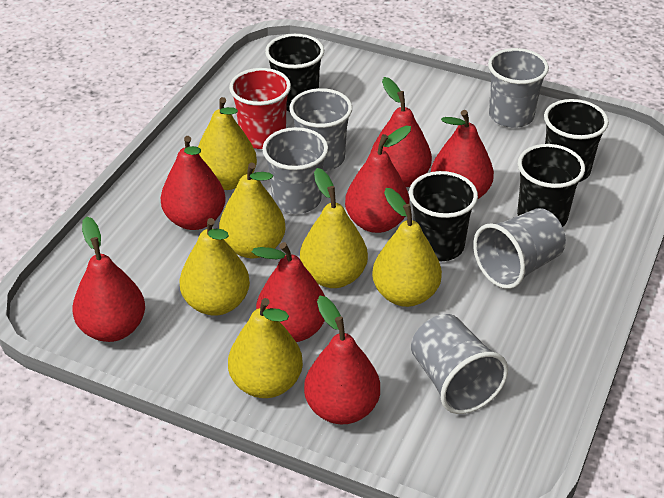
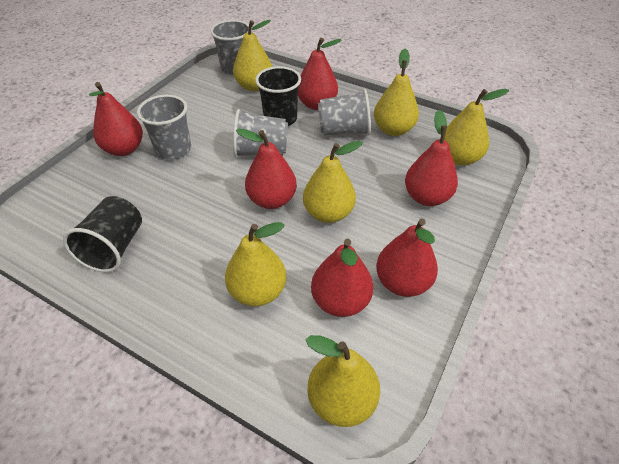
black cup: [265,34,324,111] [409,171,478,261] [517,144,585,227] [544,99,609,182] = 4 -> [63,196,142,272] [255,66,301,126] = 2
grey cup: [262,127,328,214] [289,88,352,171] [411,314,508,414] [473,208,566,289] [488,48,549,128] = 5 -> [137,95,191,160] [211,20,249,75] [233,109,288,157] [318,89,371,136] = 4
red cup: [229,68,291,149] = 1 -> none = 0
red pear: [72,216,145,342] [161,136,226,230] [252,242,325,342] [304,296,380,425] [345,126,411,233] [370,77,432,187] [431,110,494,199] = 7 -> [89,82,143,156] [236,129,297,209] [298,38,341,110] [311,239,373,317] [376,218,438,297] [405,110,458,206] = 6

